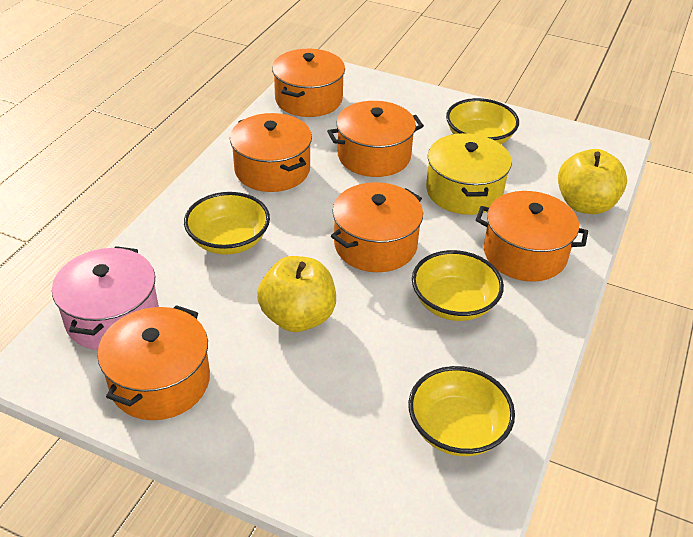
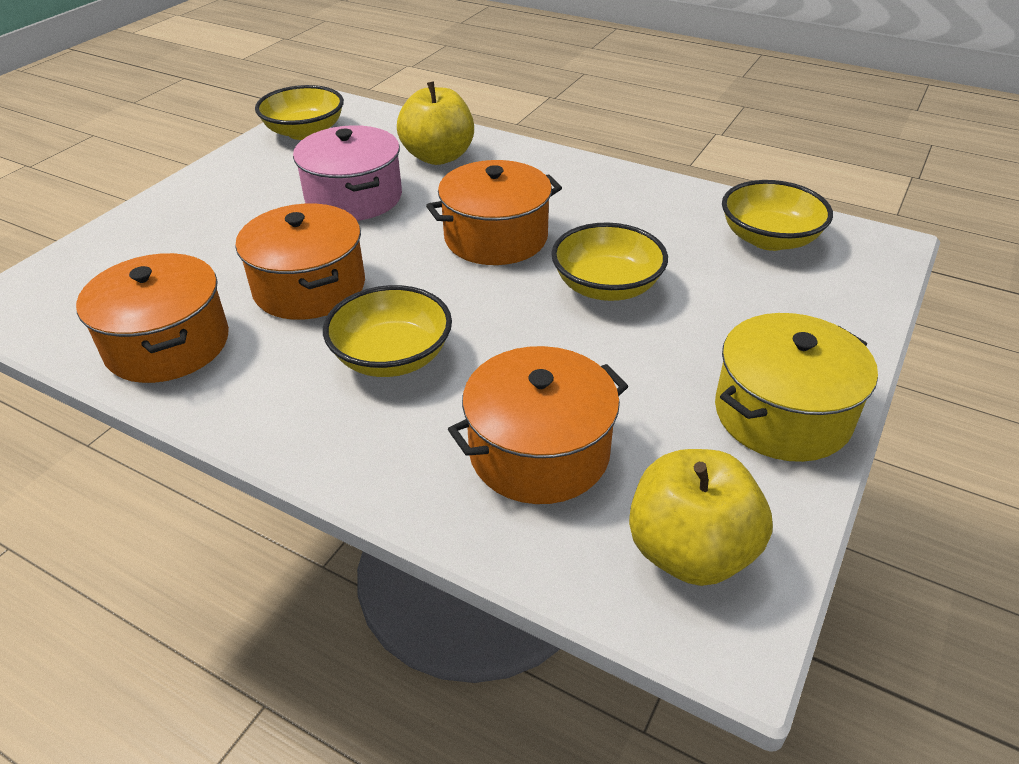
orange pot: [97,305,210,420] [230,113,312,192] [272,49,345,117] [327,101,424,177] [331,182,423,272] [476,191,588,282] = 6 -> [76,253,229,383] [235,204,365,320] [426,160,562,265] [448,346,628,504] = 4

